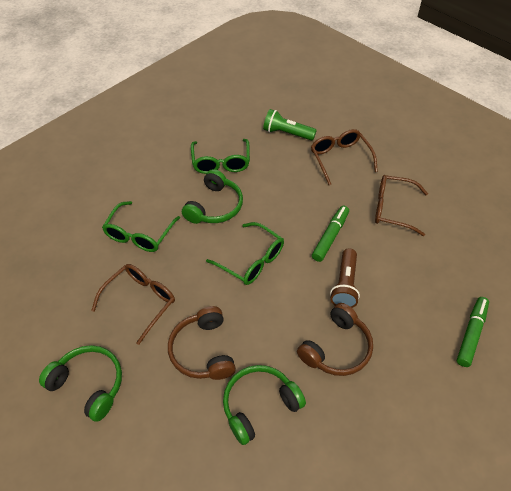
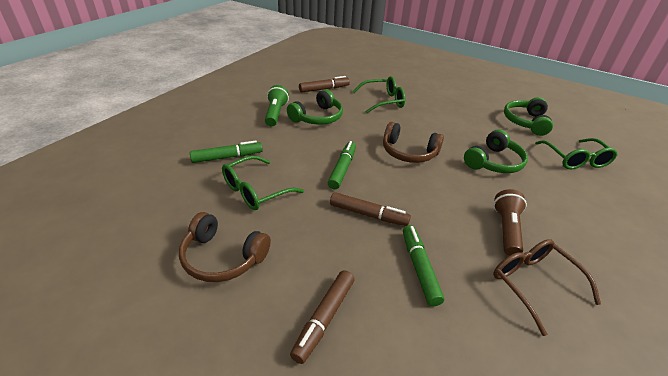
brown glasses: [91,264,175,345] [311,129,378,185] [375,175,428,236] = 3 -> [493,239,601,336] = 1
brown marker: none = 0 -> [290,270,354,364] [299,76,350,93] [330,192,411,226] = 3
green marker: [312,206,349,262] [457,297,489,367] = 2 -> [190,141,263,163] [328,141,356,190] [403,225,444,306] = 3

